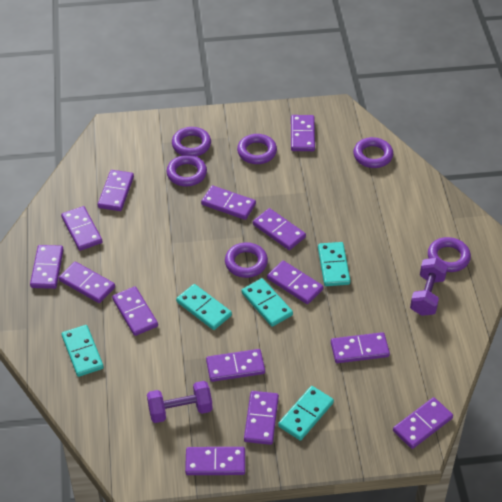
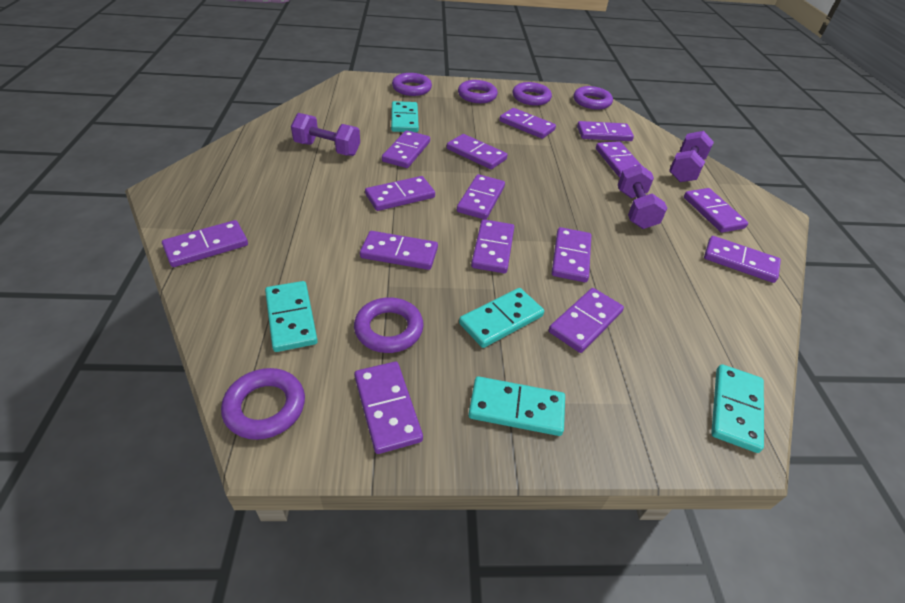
purple domino: [30,245,64,289] [59,261,115,303] [61,206,103,251] [98,170,134,211] [112,287,158,336] [185,447,245,475] [201,185,256,220] [206,349,265,382] [244,391,279,445] [253,208,306,250] [267,261,323,304] [291,115,315,151] [331,332,390,363] [393,397,453,449] = 14 -> [162,220,248,267] [354,362,423,454] [360,231,438,270] [365,176,435,211] [382,130,430,168] [447,134,507,169] [457,174,505,220] [471,219,514,273] [499,108,556,139] [549,288,624,353] [552,227,591,282] [577,121,634,141] [596,141,640,177] [684,188,748,233] [704,236,781,283] = 15
purple dumbbell: [147,381,213,423] [410,258,448,316] = 2 -> [291,113,360,156] [618,164,667,229] [669,131,714,182] = 3

